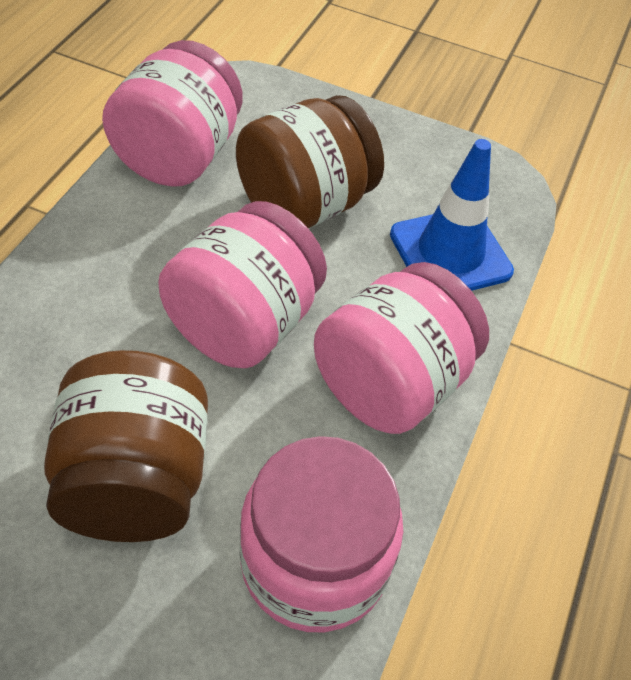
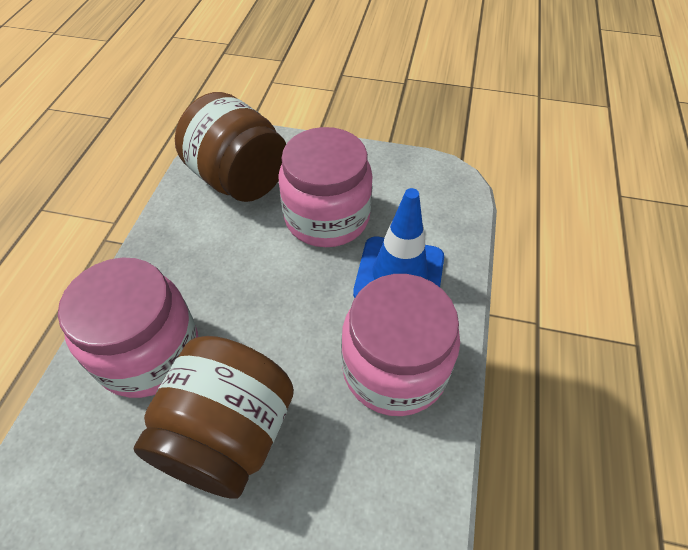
pink jar: [102,40,243,187] [158,201,327,368] [240,436,403,632] [314,262,489,434] = 4 -> [58,257,198,398] [278,127,373,247] [341,274,460,416] = 3

